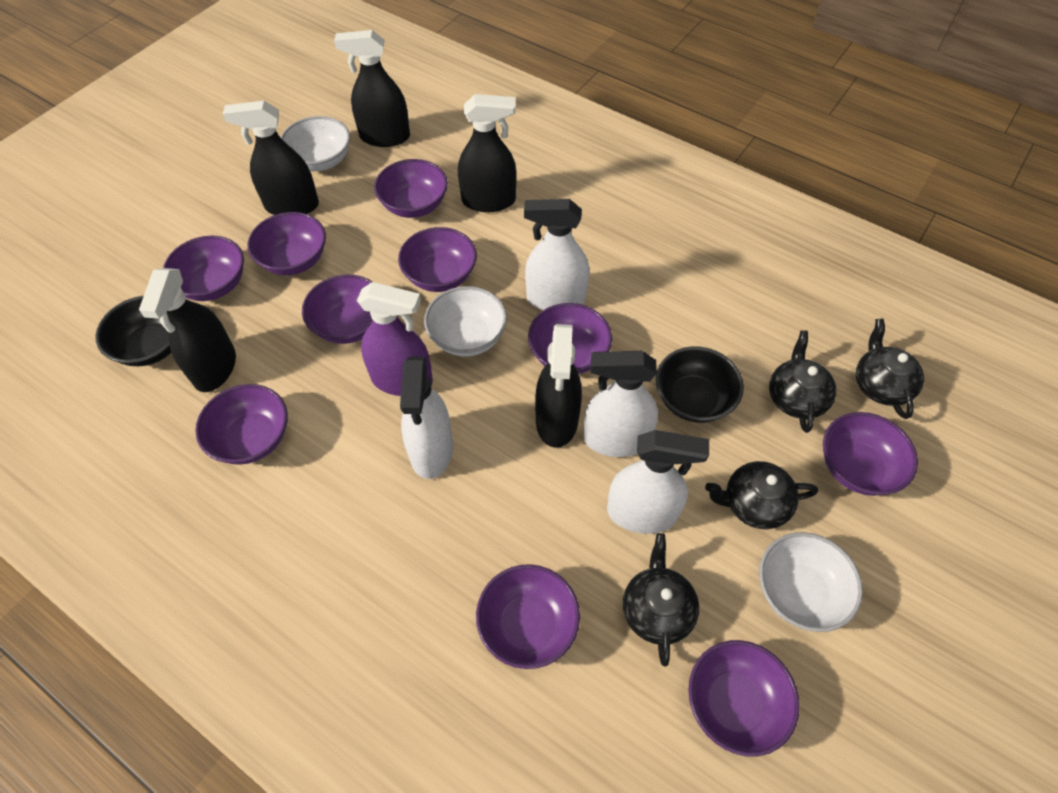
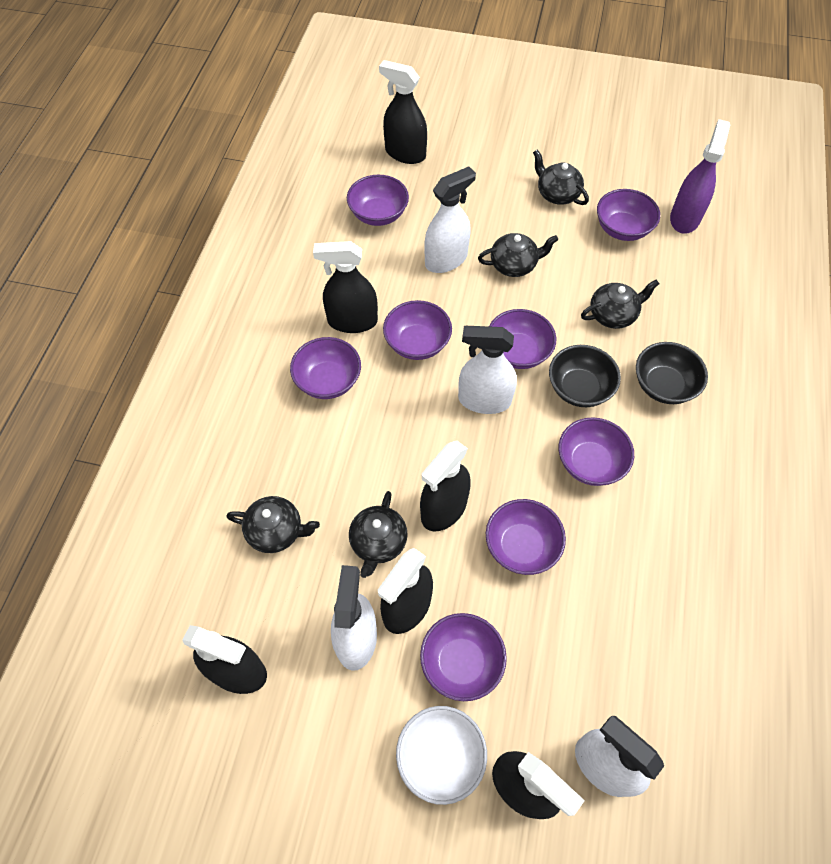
black spray bottle: [139,268,236,392] [223,101,319,215] [334,30,410,147] [458,94,516,212] [535,324,582,448] = 5 -> [182,625,267,694] [313,241,378,333] [378,548,433,634] [379,60,427,164] [420,441,471,531] [492,751,585,819] = 6
black teapot: [623,533,699,666] [705,461,818,529] [769,330,836,433] [856,318,924,419] = 4 -> [226,496,320,553] [349,491,408,578] [478,233,558,277] [533,150,589,205] [581,279,659,329] = 5
purple bowl: [163,236,244,301] [195,384,288,465] [248,212,326,275] [302,274,372,344] [374,159,448,218] [398,227,477,292] [476,564,580,669] [528,303,612,374] [688,640,799,757] [823,412,918,496] = 10 -> [290,337,361,399] [347,175,409,226] [383,300,452,360] [420,613,507,701] [486,499,566,575] [489,309,556,369] [559,417,634,486] [597,189,660,241] = 8
white bowl: [280,116,350,171] [424,286,507,357] [759,532,863,632] = 3 -> [396,706,487,805] = 1

